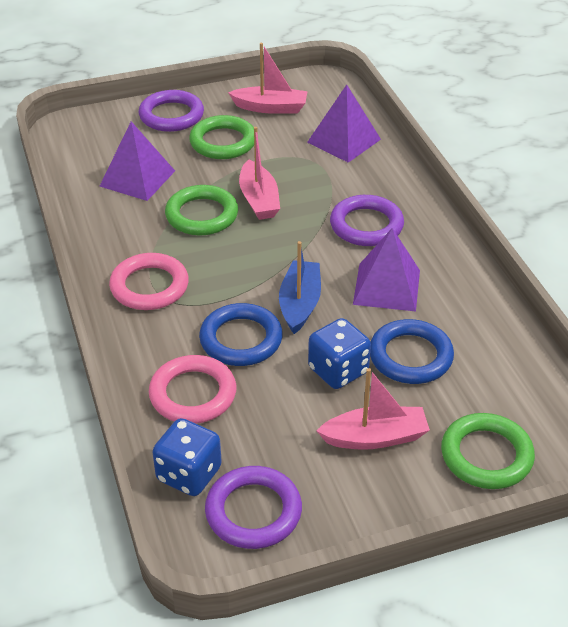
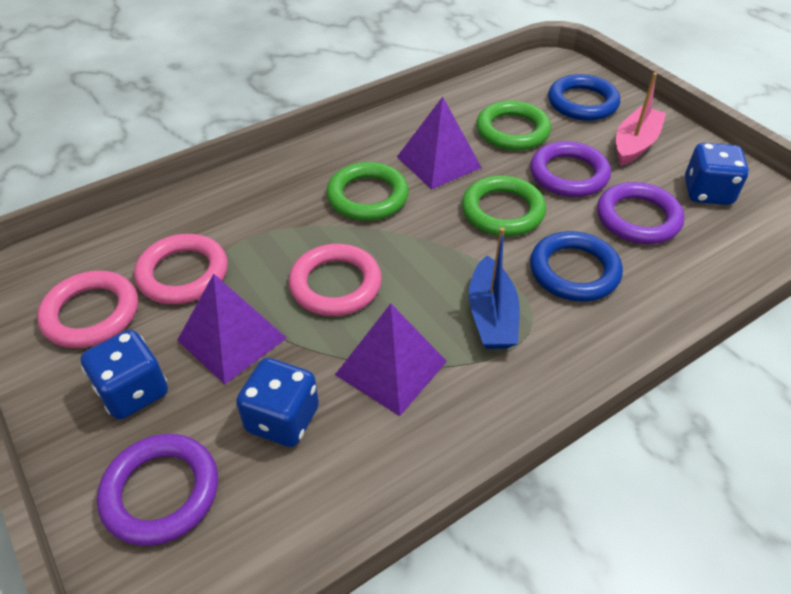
blue dice: [152,418,222,496] [308,318,371,389] = 2 -> [80,330,168,420] [236,358,319,447] [685,143,749,205] = 3
pink boat: [228,43,308,114] [239,127,280,220] [317,368,430,450] = 3 -> [616,73,666,166] = 1
pink ring: [109,253,189,310] [149,355,236,424] = 2 -> [37,271,138,348] [134,234,228,304] [289,244,382,316] = 3

